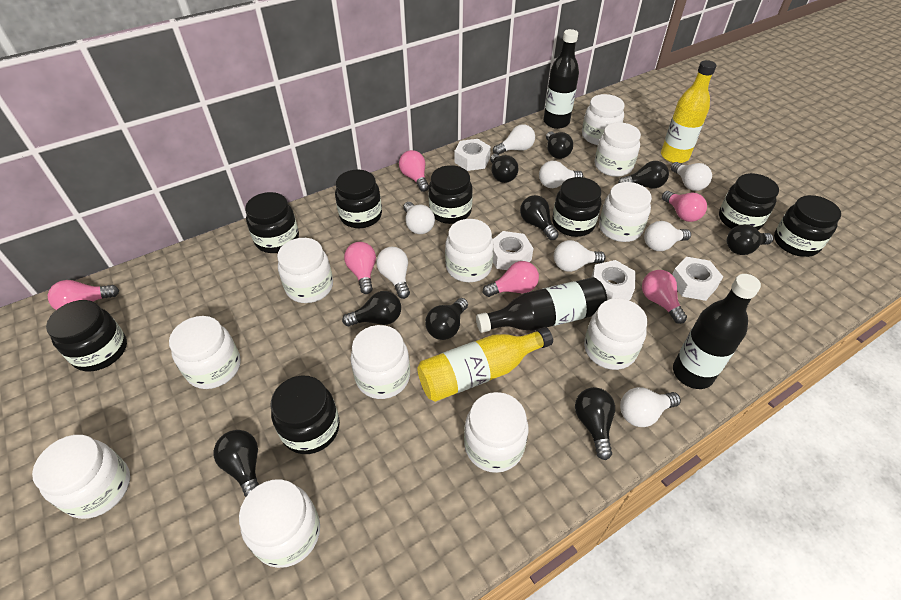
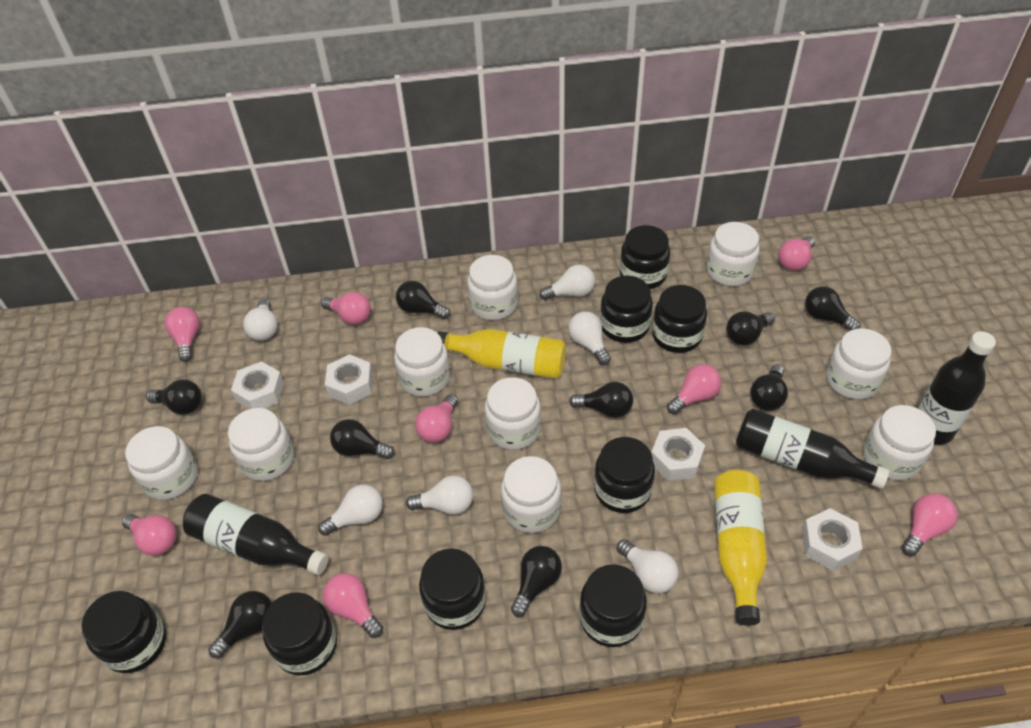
pink light bulb: [48,280,119,310] [344,242,376,294] [399,150,429,192] [483,261,539,297] [642,270,687,324] [662,191,707,222] = 6 -> [122,514,176,556] [165,307,200,362] [321,292,371,325] [323,573,383,638] [415,394,458,443] [667,364,722,414] [778,236,815,271] [901,493,958,556] = 8
white jar: [32,435,130,519] [169,316,241,389] [239,479,320,568] [277,238,333,303] [350,325,410,399] [445,219,494,282] [464,392,528,473] [582,94,624,145] [584,298,648,370] [594,122,641,177] [599,182,652,242] = 11 -> [125,426,197,500] [228,408,294,481] [394,327,450,397] [467,255,518,320] [485,377,541,450] [501,456,561,533] [706,222,760,286] [826,328,892,399] [863,405,936,480] = 9
white light bulb: [376,247,410,299] [404,202,435,234] [493,124,535,155] [539,161,583,188] [554,240,606,272] [620,387,681,427] [644,221,691,251] [671,162,712,191] = 8 -> [243,299,278,341] [318,484,383,536] [406,475,473,515] [539,264,595,300] [568,311,611,365] [617,539,679,593] = 6

